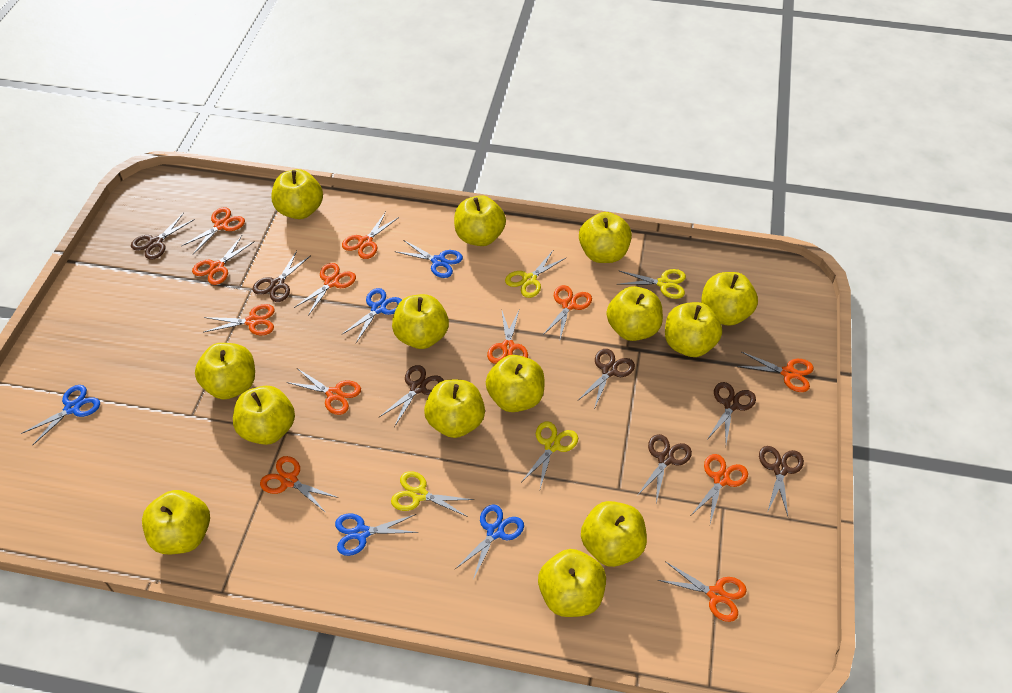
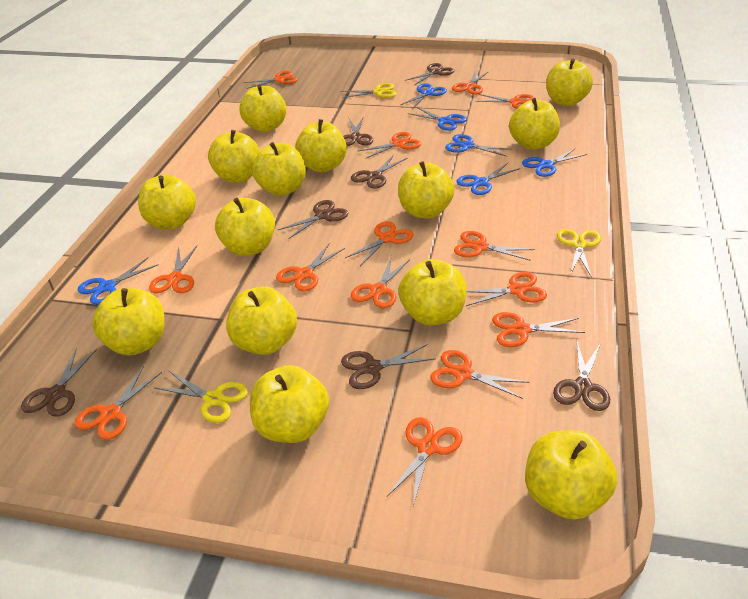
blue scissors: [21,385,100,446] [335,513,419,556] [341,288,402,343] [394,240,463,278] [455,505,524,580] = 5 -> [78,258,159,305] [401,83,447,109] [408,107,467,131] [445,134,512,156] [456,163,521,195] [522,148,587,177] = 6
orange scissors: [181,207,245,254] [192,236,255,285] [204,304,275,336] [260,456,339,513] [286,368,361,415] [294,263,356,316] [342,212,399,259] [487,310,528,364] [543,285,592,339] [658,561,747,622] [691,454,748,524] [737,352,814,392] = 12 -> [74,366,162,440] [149,246,197,293] [243,71,298,89] [276,243,345,292] [345,221,414,266] [351,256,410,308] [358,132,421,159] [387,417,462,506] [430,350,530,399] [452,71,489,95] [454,231,535,261] [466,272,547,306] [475,94,535,109] [492,312,585,347] = 14
yellow scissors: [391,471,475,517] [505,249,567,298] [522,421,578,488] [617,269,686,299] = 4 -> [154,371,248,423] [341,83,397,98] [557,229,601,278] = 3

